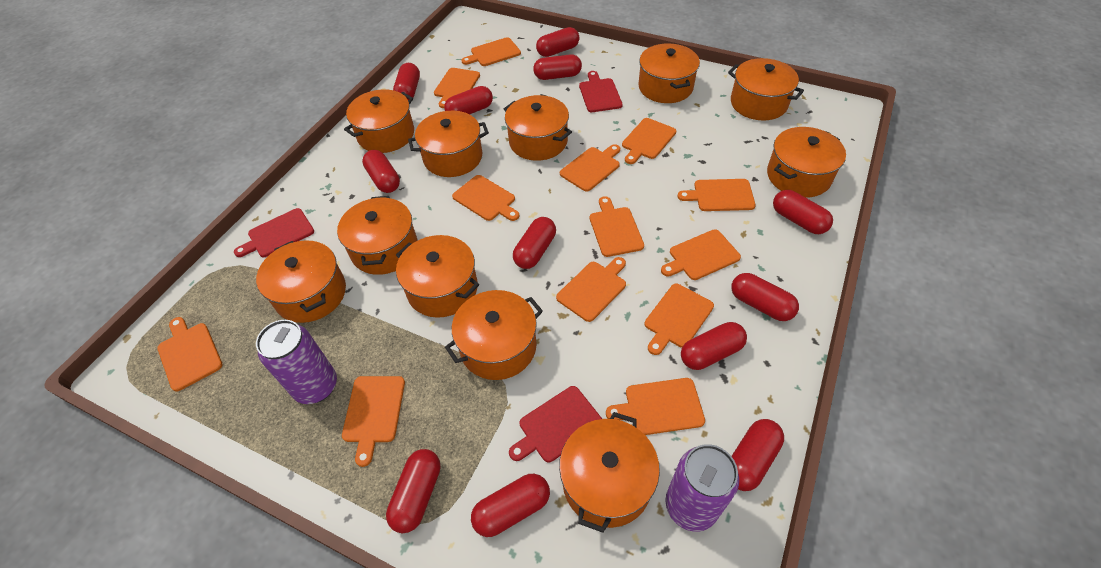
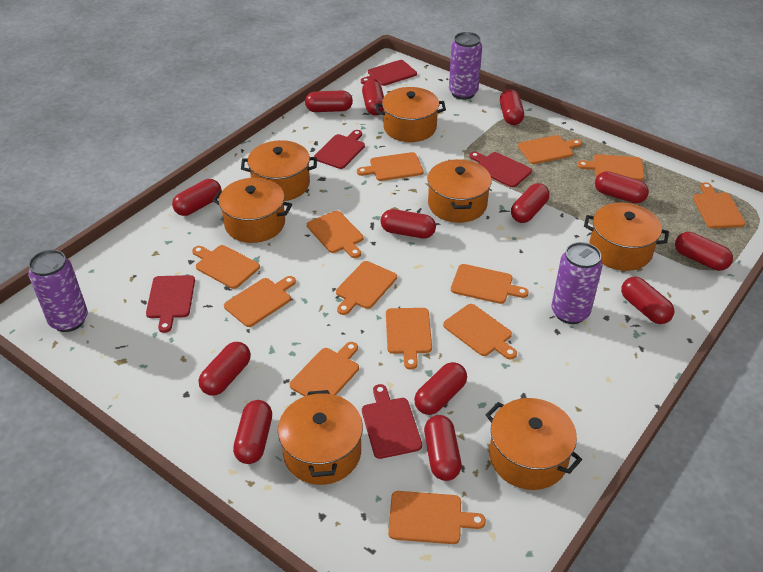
orange pot: [256,240,346,323] [337,196,417,275] [344,89,414,153] [396,235,479,318] [408,111,489,177] [445,290,543,380] [504,95,572,161] [559,412,660,533] [639,44,700,103] [728,58,804,121] [767,127,846,198] = 11 -> [212,178,292,243] [241,140,317,201] [278,390,363,485] [376,87,446,142] [428,159,491,223] [485,398,582,490] [584,203,669,271] = 7
purple can: [256,320,337,404] [665,444,739,532] = 2 -> [28,250,88,332] [449,32,482,100] [551,242,603,324] = 3
red capsule: [362,150,400,193] [386,449,441,533] [393,63,420,100] [444,86,493,114] [471,474,550,537] [513,217,556,269] [533,54,582,80] [536,27,579,57] [681,322,747,370] [731,273,799,321] [732,419,784,491] [773,190,833,234] = 12 -> [172,179,221,216] [199,342,251,396] [233,400,272,464] [305,90,353,112] [362,80,384,116] [380,209,436,238] [414,362,467,415] [424,415,462,481] [500,89,524,125] [511,183,549,223] [595,171,649,203] [621,277,674,324] [675,232,733,271] = 13
red cutting board: [234,208,314,257] [509,386,602,462] [579,71,623,112] = 3 -> [146,275,195,333] [314,130,365,169] [361,60,417,86] [362,384,422,459] [469,152,532,187] = 5

